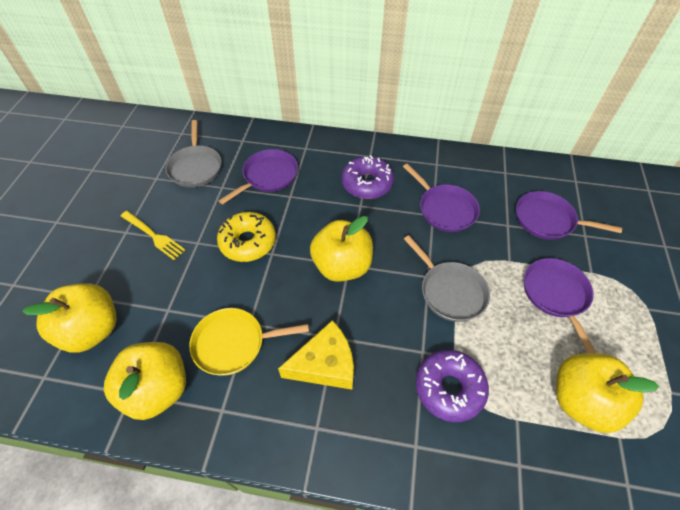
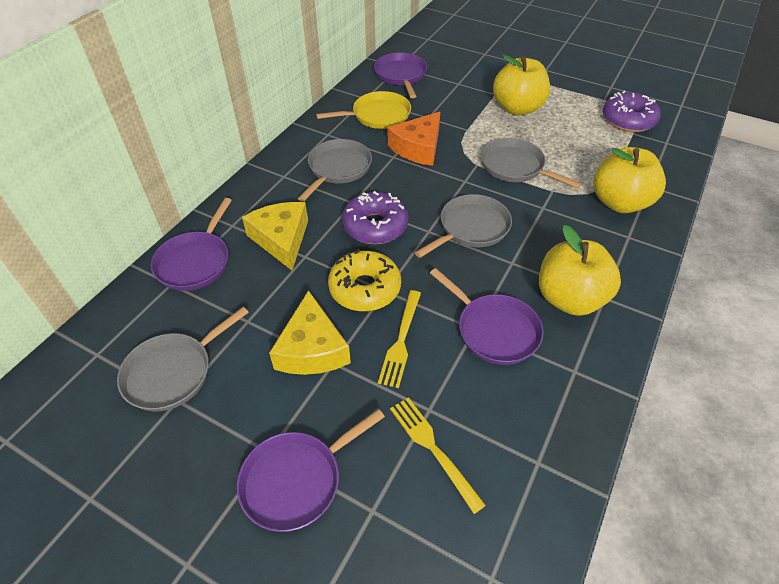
grey pan: [165,120,221,188] [404,235,490,322] = 2 -> [117,307,249,411] [298,139,372,202] [415,194,512,258] [481,138,582,188] = 4
orange cheese: none = 0 -> [388,112,440,166] = 1
yellow apple: [22,283,117,353] [104,342,186,420] [310,216,373,282] [556,353,659,433] = 4 -> [493,55,550,115] [539,225,621,316] [594,147,666,213] = 3
yellow cheese: [278,320,354,390] = 1 -> [242,202,308,270] [269,290,351,375] = 2
yellow fork: [121,211,186,260] = 1 -> [378,290,421,388] [390,397,486,514] = 2

